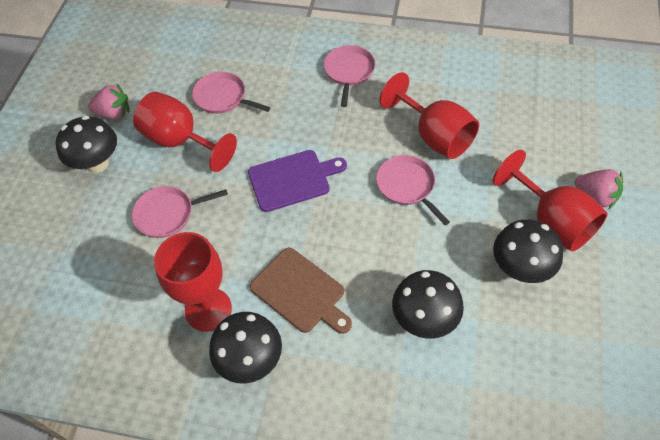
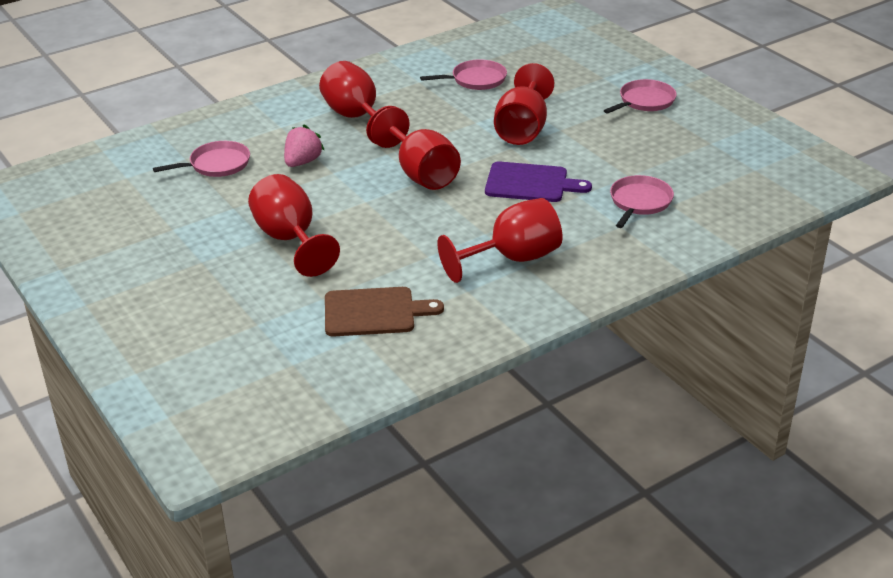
black mushroom: [56,116,117,173] [209,312,282,383] [392,270,464,339] [493,219,563,283] = 4 -> none = 0
pink strawberry: [88,84,130,120] [575,169,623,210] = 2 -> [284,125,324,167] = 1
red goblet: [133,91,237,172] [154,232,232,332] [380,72,479,159] [493,150,608,251] = 4 -> [248,174,340,277] [319,61,395,144] [371,107,461,190] [437,198,562,283] [494,63,554,145] = 5

